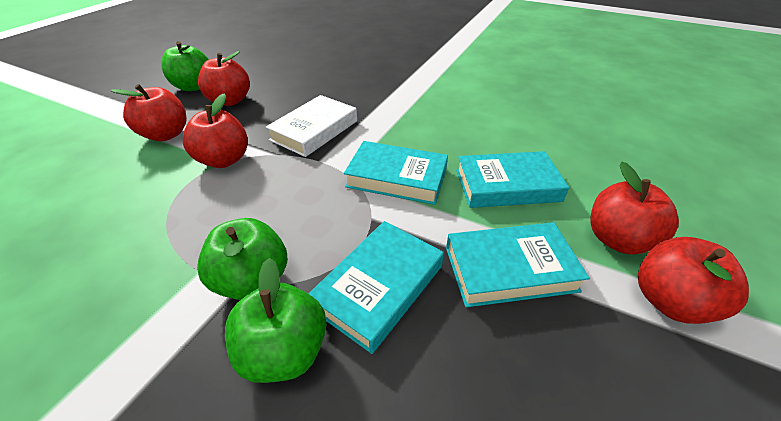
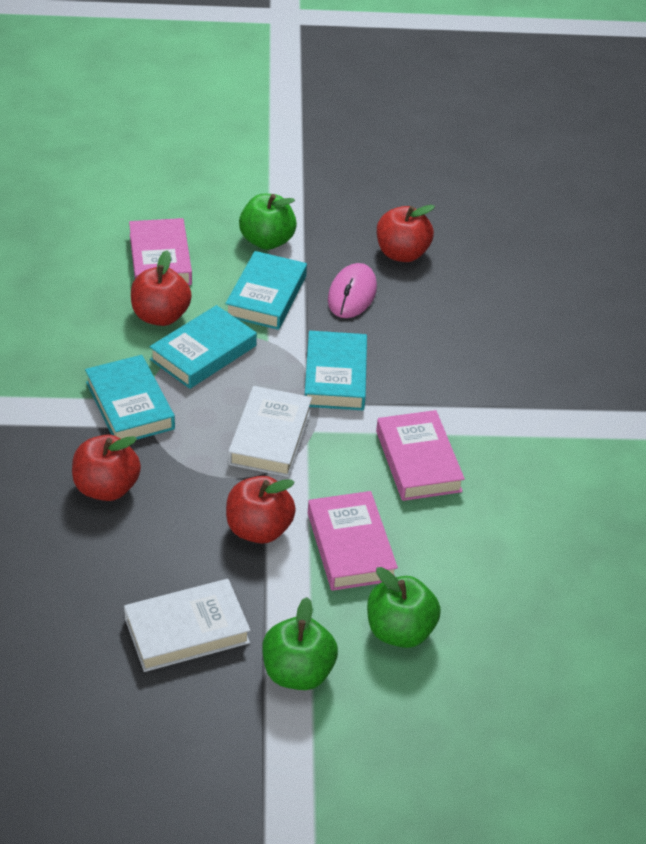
pink book: none = 0 -> [129,218,192,285] [308,491,398,591] [376,410,465,501] = 3
pink mouse: none = 0 -> [328,263,377,318] = 1
red apple: [111,84,187,141] [183,94,248,168] [198,51,250,106] [590,162,679,254] [638,237,749,324] = 5 -> [72,435,141,501] [131,250,192,326] [226,476,296,544] [377,205,435,262] = 4
white book: [266,95,357,157] = 1 -> [124,579,250,672] [228,386,312,477] = 2

